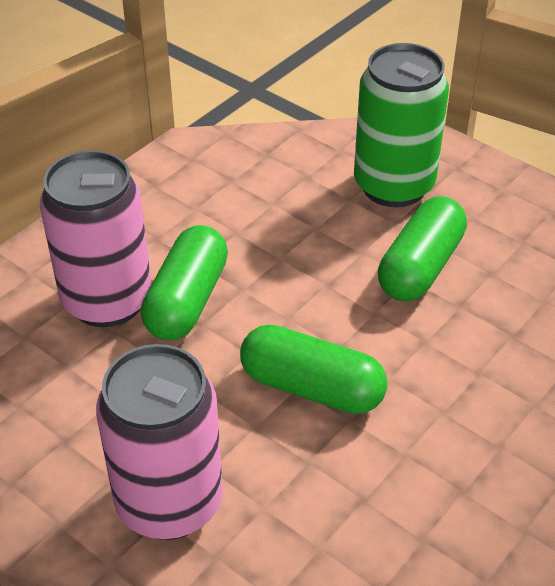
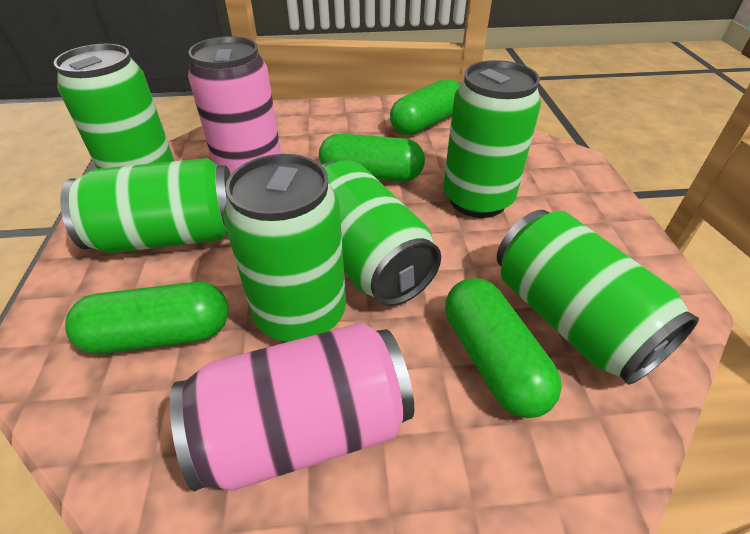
green can: [354,43,449,207] = 1 -> [54,44,174,169] [60,158,231,253] [223,154,346,343] [321,160,441,306] [443,60,541,218] [497,210,699,385] = 6
green capsule: [141,225,228,340] [240,325,388,414] [378,196,467,301] = 3 -> [65,282,229,354] [319,133,425,182] [390,79,460,135] [445,278,562,418] = 4

